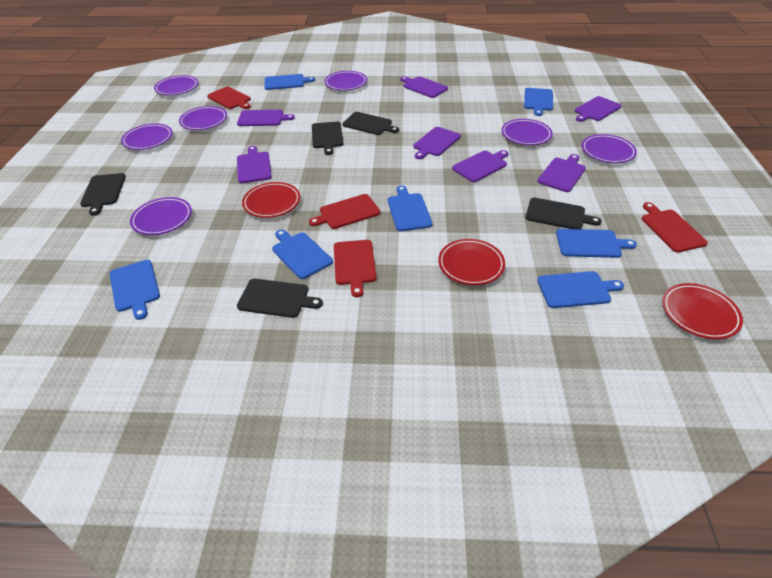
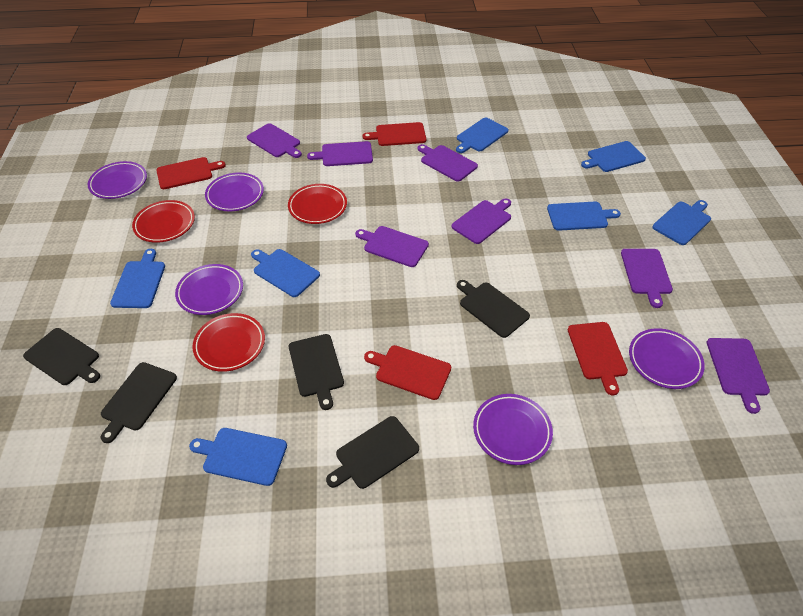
purple plate: [121,123,173,150] [130,197,192,235] [154,75,198,95] [179,106,227,130] [324,71,367,91] [501,119,553,145] [582,134,637,163] = 7 -> [88,161,147,199] [175,264,243,315] [205,172,264,212] [473,394,553,465] [629,328,705,389] = 5

